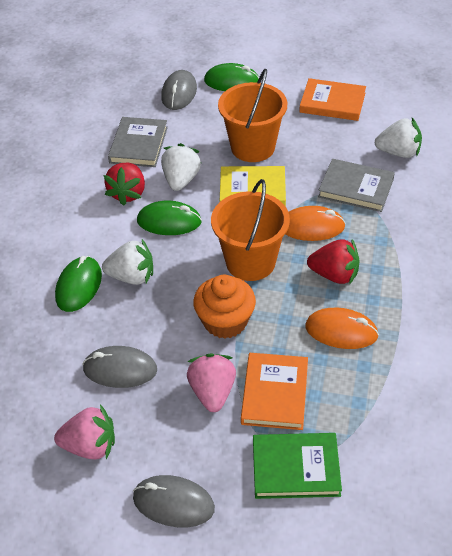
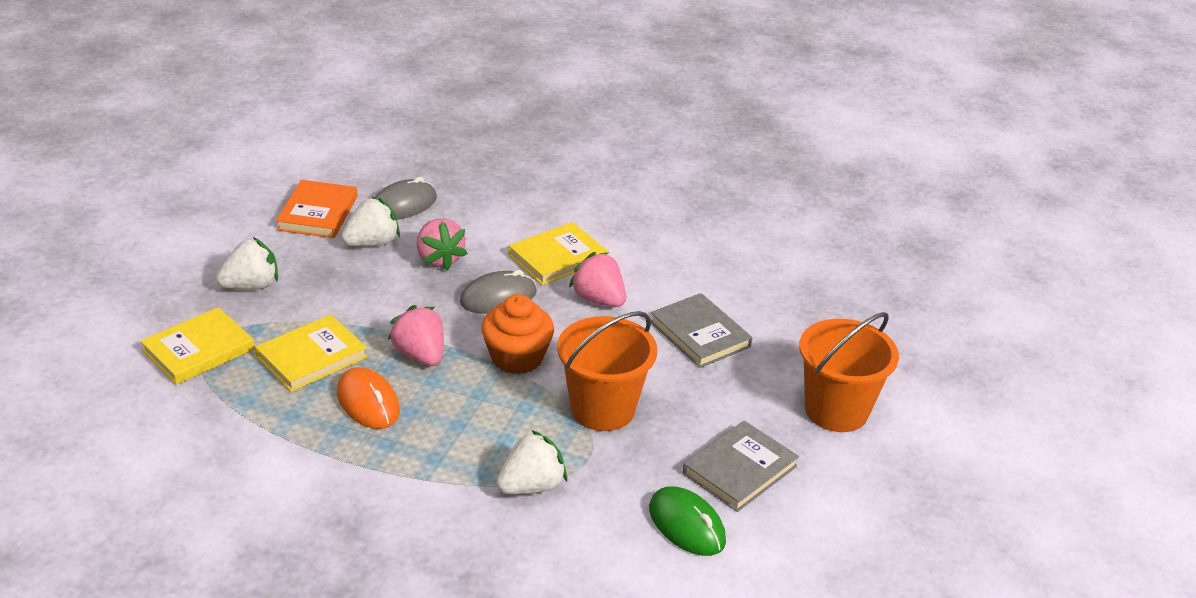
green book: [253,433,342,499] = 1 -> none = 0
green mouse: [55,256,102,312] [137,201,202,235] [204,63,259,91] = 3 -> [649,486,726,556] = 1
grey mouse: [83,346,157,388] [133,475,215,527] [161,70,197,110] = 3 -> [375,177,437,220] [460,270,537,314] = 2
orange book: [241,353,308,430] [299,78,366,121] = 2 -> [276,180,358,238] = 1
orange mouse: [285,206,346,241] [305,308,379,349] = 2 -> [337,367,400,429] = 1
pink strawberry: [54,405,115,459] [187,354,236,412] = 2 -> [388,305,444,366] [417,218,468,270] [569,252,626,307] = 3
red strawberry: [104,163,145,206] [307,239,359,285] = 2 -> none = 0
yellow book: [220,166,286,207] = 1 -> [140,307,255,385] [255,314,367,392] [508,222,608,285] = 3

